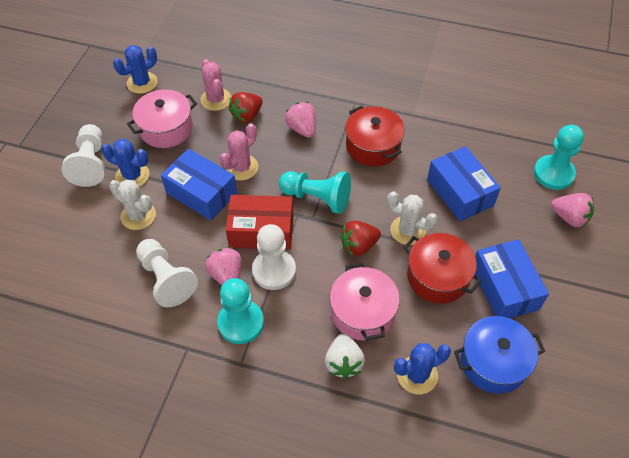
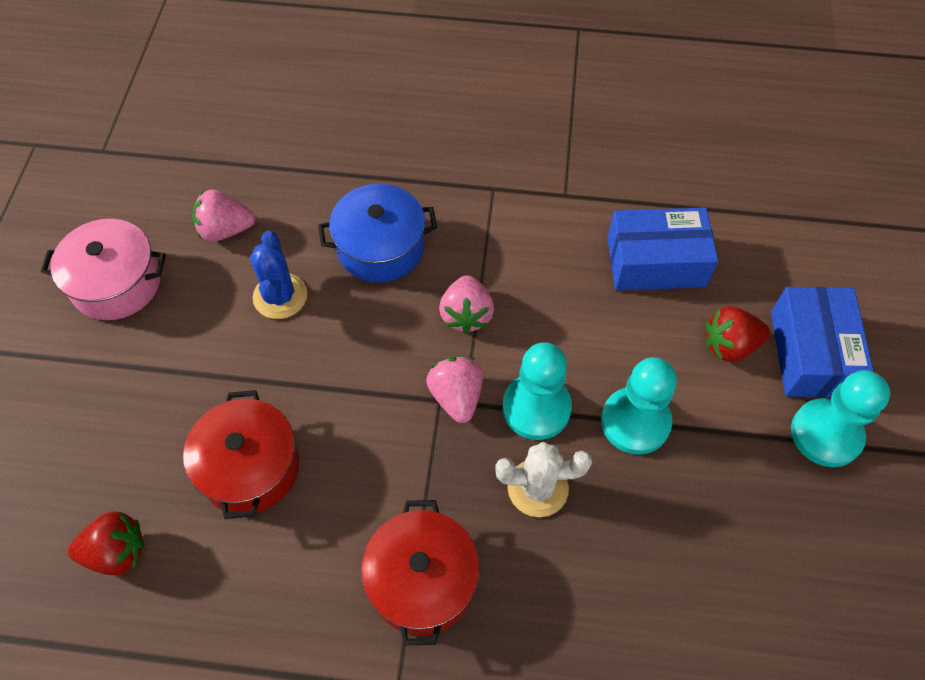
blue box: [161,149,237,220] [427,146,501,221] [475,239,549,318] = 3 -> [607,207,718,291] [771,287,874,398] = 2
blue cactus: [101,139,150,187] [113,45,157,94] [394,343,451,394] = 3 -> [250,231,307,319] = 1
pink cactus: [200,59,231,111] [219,123,258,180] = 2 -> none = 0
pink pot: [127,89,197,148] [330,263,400,341] = 2 -> [41,219,166,320] = 1
red box: [226,195,293,250] = 1 -> none = 0
white cactus: [109,180,156,230] [387,192,438,245] = 2 -> [495,442,592,517] = 1
white pawn: [61,124,105,187] [136,239,198,307] [252,224,296,290] = 3 -> none = 0
white strawberry: [325,334,365,379] = 1 -> none = 0

